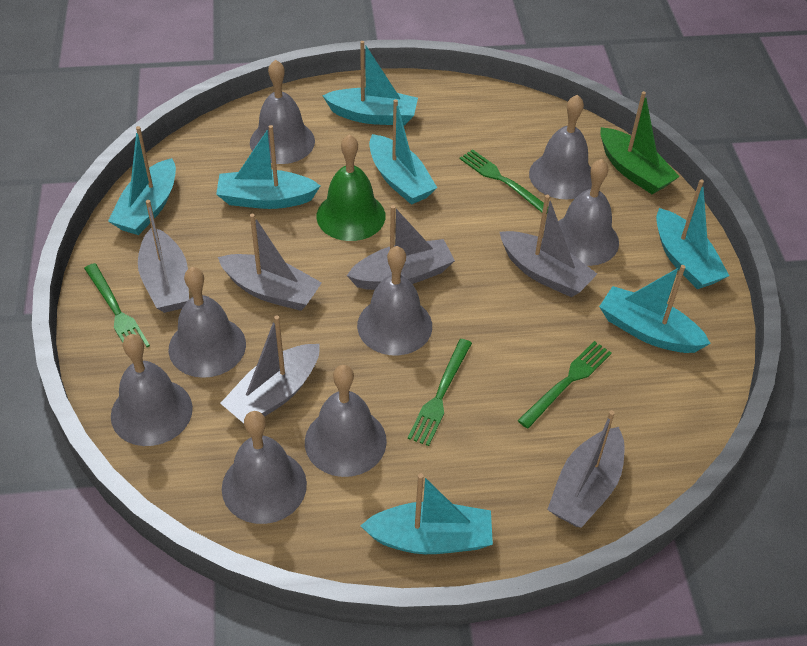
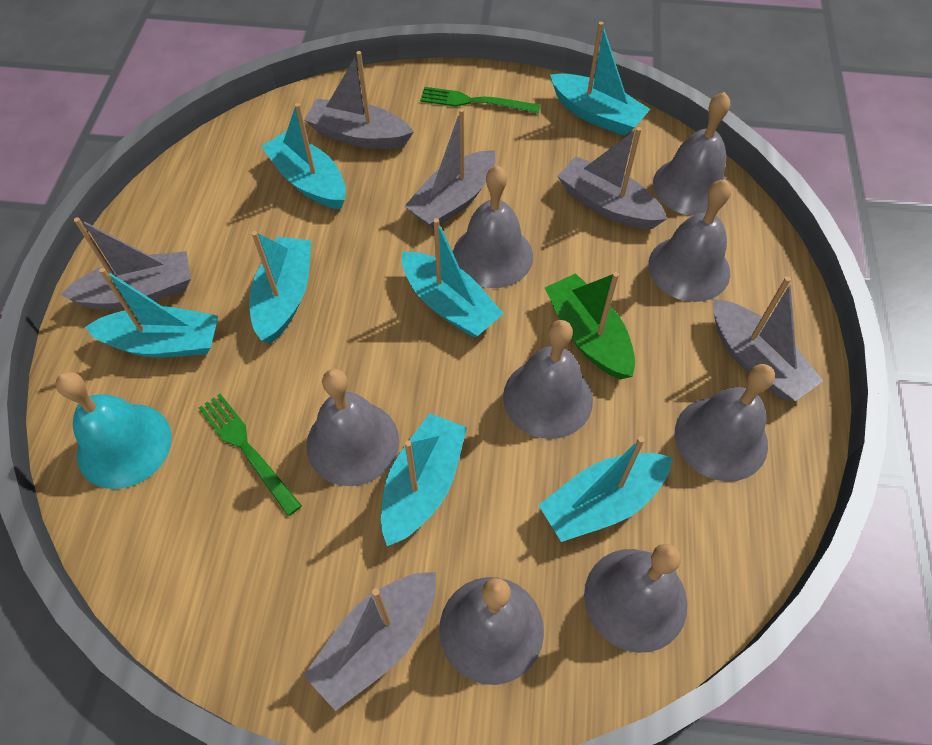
green bell: [316,134,386,241] = 1 -> none = 0
green fork: [84,263,150,347] [408,339,472,446] [460,149,548,212] [517,341,612,429] = 4 -> [199,394,302,516] [420,87,540,114] = 2
turquoise bell: none = 0 -> [55,372,172,489] = 1

